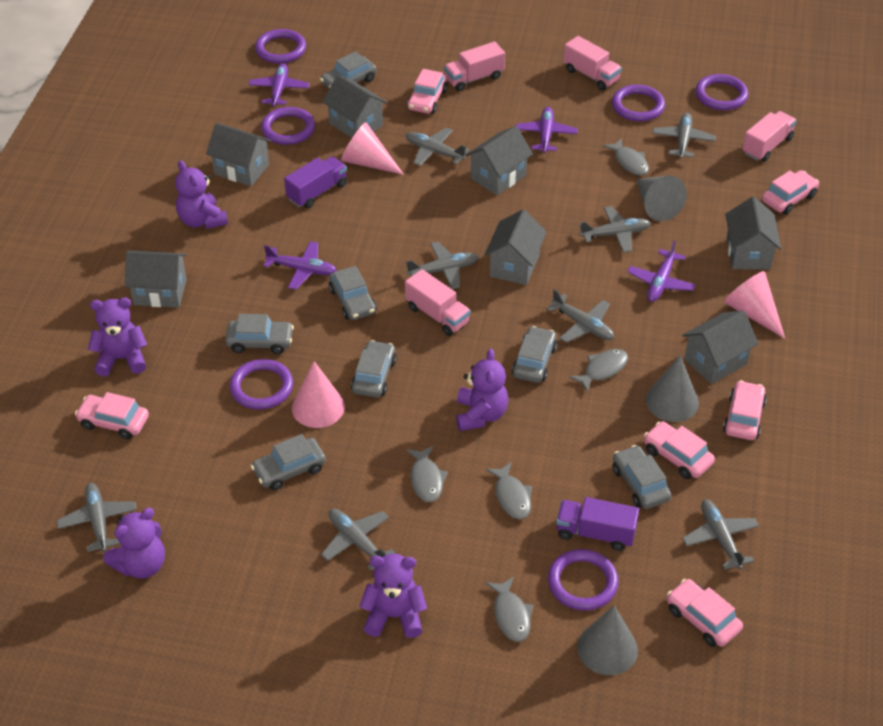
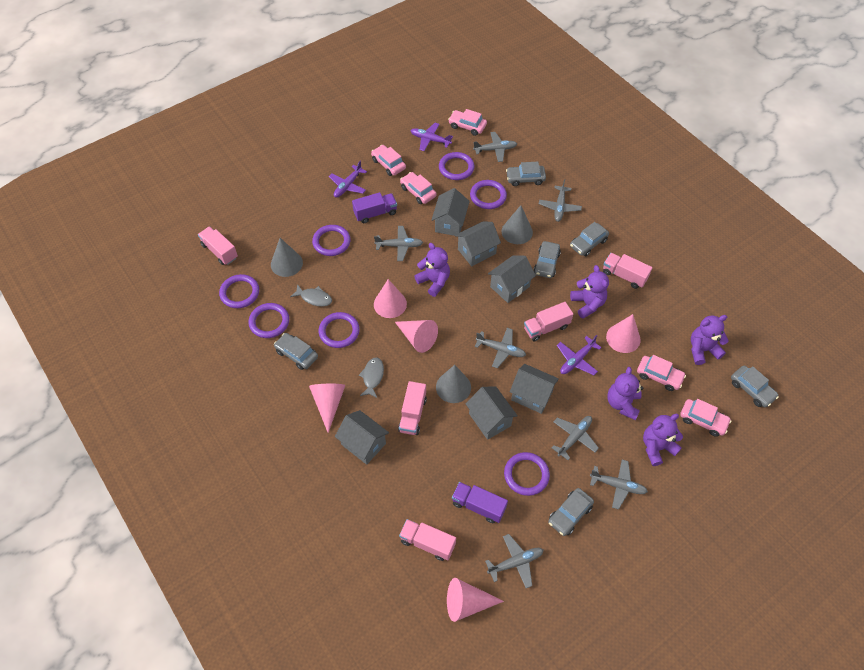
grey car: [225,314,294,354] [251,434,326,490] [320,51,377,89] [329,266,376,320] [351,340,397,398] [512,326,557,383] [613,445,671,509] = 7 -> [274,333,318,370] [506,162,546,186] [534,241,561,278] [548,488,594,536] [570,222,609,256] [731,365,779,407] = 6
grey fish: [406,446,448,502] [486,462,532,519] [486,577,533,642] [569,349,628,393] [603,138,649,176] = 5 -> [290,284,332,307] [359,358,384,398] = 2
grey house: [125,251,187,308] [206,123,272,186] [323,74,387,138] [466,126,533,195] [485,209,547,285] [682,310,758,384] [725,197,781,269] = 7 -> [335,410,389,465] [432,188,470,236] [455,221,501,266] [466,387,518,440] [488,255,536,303] [510,364,559,414] = 6
grey plane: [57,483,137,552] [321,508,396,571] [405,241,478,289] [406,128,470,166] [546,289,614,343] [579,206,650,253] [652,113,716,159] [682,499,759,570] = 8 -> [374,226,423,261] [473,132,517,162] [475,328,526,368] [485,534,544,588] [539,179,582,222] [551,416,599,460] [590,460,648,510] = 7
pink car: [75,392,149,439] [407,69,448,114] [644,421,715,479] [667,579,743,647] [723,380,767,440] [762,170,819,215] = 6 -> [371,145,406,176] [400,172,436,204] [448,109,487,136] [637,355,686,391] [680,399,731,437] = 5
pink cone: [292,361,345,428] [341,122,404,175] [724,271,785,339] = 3 -> [309,384,346,433] [374,279,407,318] [395,320,438,353] [447,578,504,622] [606,314,641,353] = 5
pink truck: [405,269,471,336] [444,42,505,91] [563,36,622,90] [742,111,797,161] = 4 -> [198,226,238,265] [398,381,427,435] [399,519,456,561] [524,302,573,341] [603,253,653,289] = 5
purple plane: [248,63,310,107] [264,241,337,290] [515,107,578,153] [627,240,696,302] = 4 -> [329,161,367,198] [410,123,453,151] [557,335,602,375] = 3
purple ring: [230,359,293,410] [255,29,306,63] [261,107,315,145] [548,549,619,610] [612,85,665,121] [695,74,749,110] = 6 -> [219,274,259,308] [248,303,289,338] [312,225,351,256] [319,312,360,348] [439,152,475,180] [470,180,507,209] [504,452,550,496] = 7

